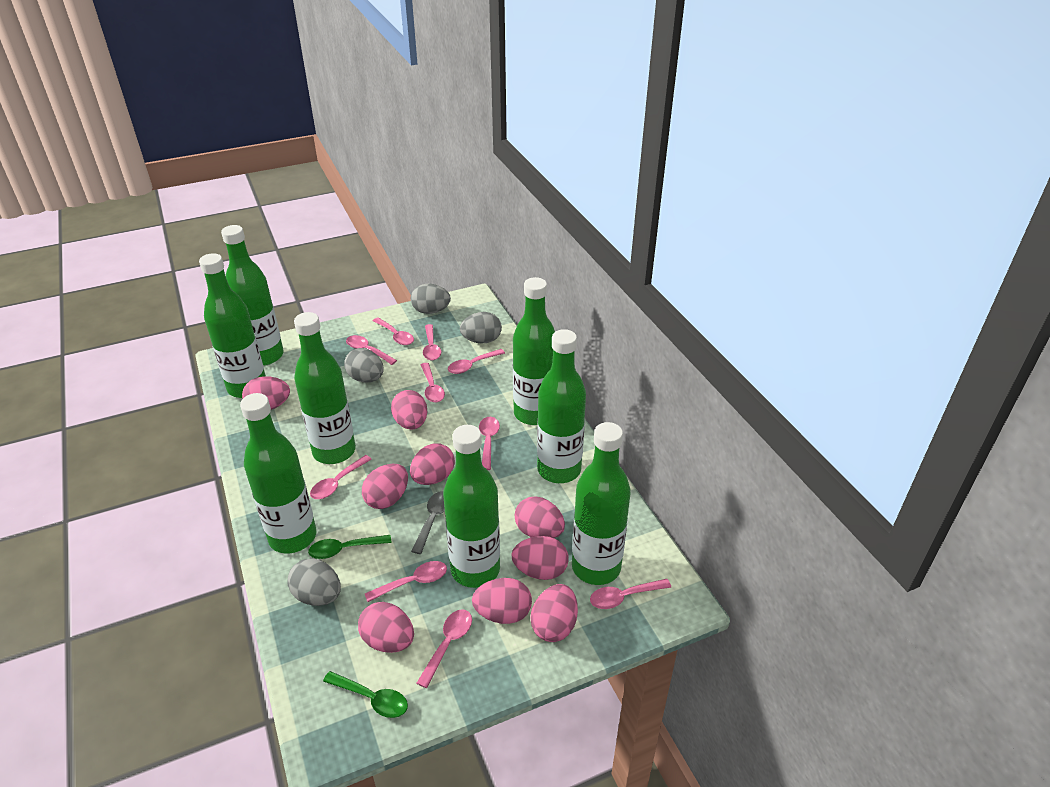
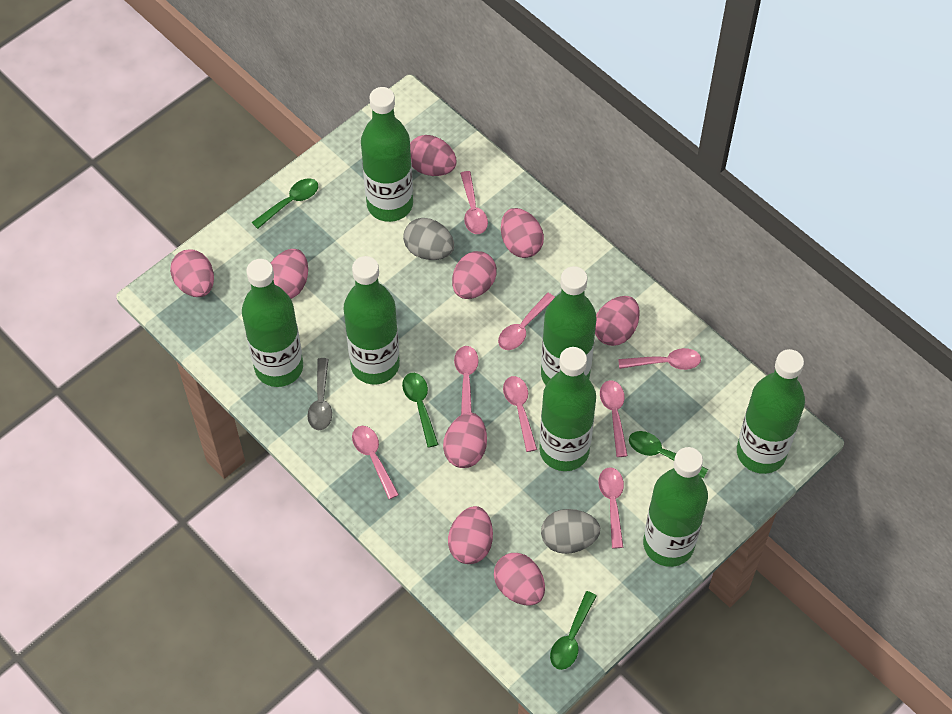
green bottle: [199,253,266,398] [221,225,284,366] [240,393,316,553] [294,312,356,464] [443,425,500,588] [513,277,555,425] [537,329,586,483] [572,422,631,585] = 8 -> [242,259,303,387] [344,256,400,384] [361,87,413,222] [539,347,596,471] [541,266,597,385] [643,447,708,567] [737,349,805,474] = 7
green spoon: [308,535,392,559] [323,671,408,718] = 2 -> [252,178,318,229] [402,373,439,448] [550,591,597,670] [629,431,708,478] = 4
grey egg: [287,558,341,606] [344,348,383,383] [411,284,451,314] [460,312,502,344] = 4 -> [403,218,454,260] [541,509,600,554] = 2
pink spoon: [310,455,372,499] [346,335,397,365] [365,561,447,602] [373,318,414,345] [417,609,472,688] [421,363,445,403] [423,324,441,360] [448,349,505,374] [479,417,500,470] [590,579,671,609] = 10 -> [352,426,399,499] [454,346,479,415] [460,171,488,234] [498,293,555,350] [503,376,537,452] [598,467,624,548] [600,380,628,457] [618,348,701,370] = 8

